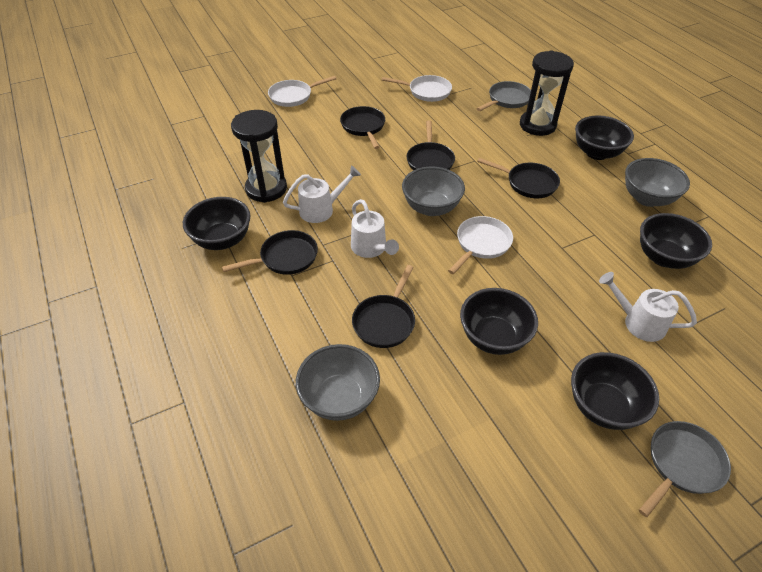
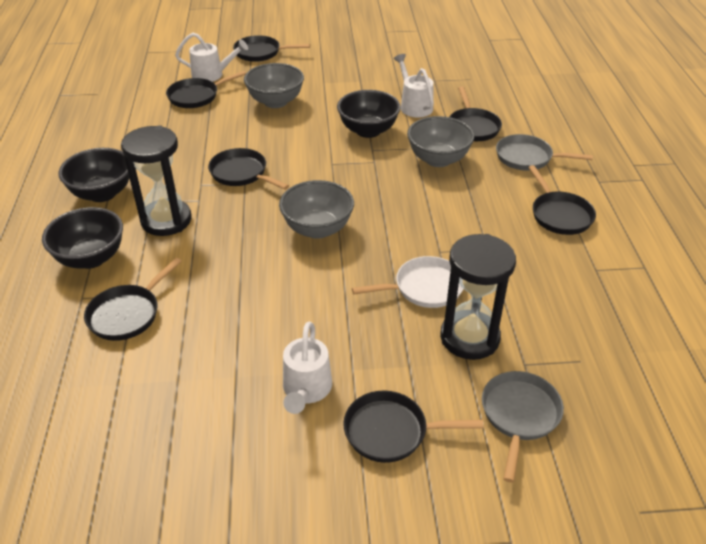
black bowl: [183,197,251,250] [460,288,538,355] [571,352,659,430] [575,116,634,160] [640,213,712,269] = 5 -> [42,207,123,269] [58,148,129,202] [337,90,401,138] = 3
black pan: [222,230,318,275] [340,106,385,149] [352,265,415,348] [406,120,455,170] [477,158,560,198] = 5 -> [84,258,182,341] [166,71,246,108] [208,148,289,190] [233,35,310,62] [343,391,484,463] [449,87,502,141] [528,165,596,235] = 7
white pan: [268,76,337,107] [382,75,452,102] [448,216,513,274] = 3 -> [352,256,463,308] = 1

